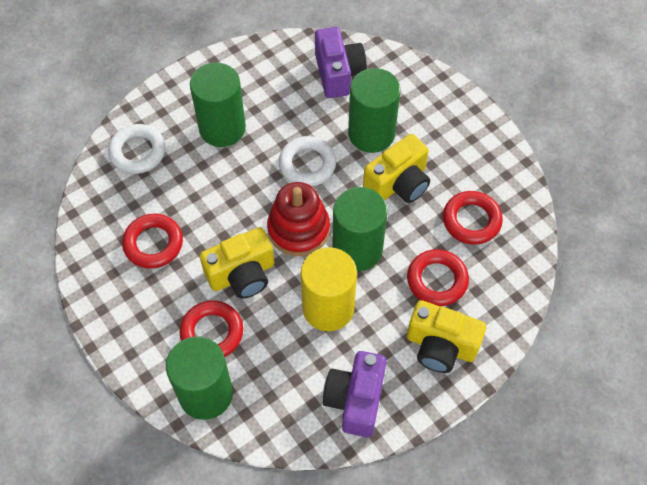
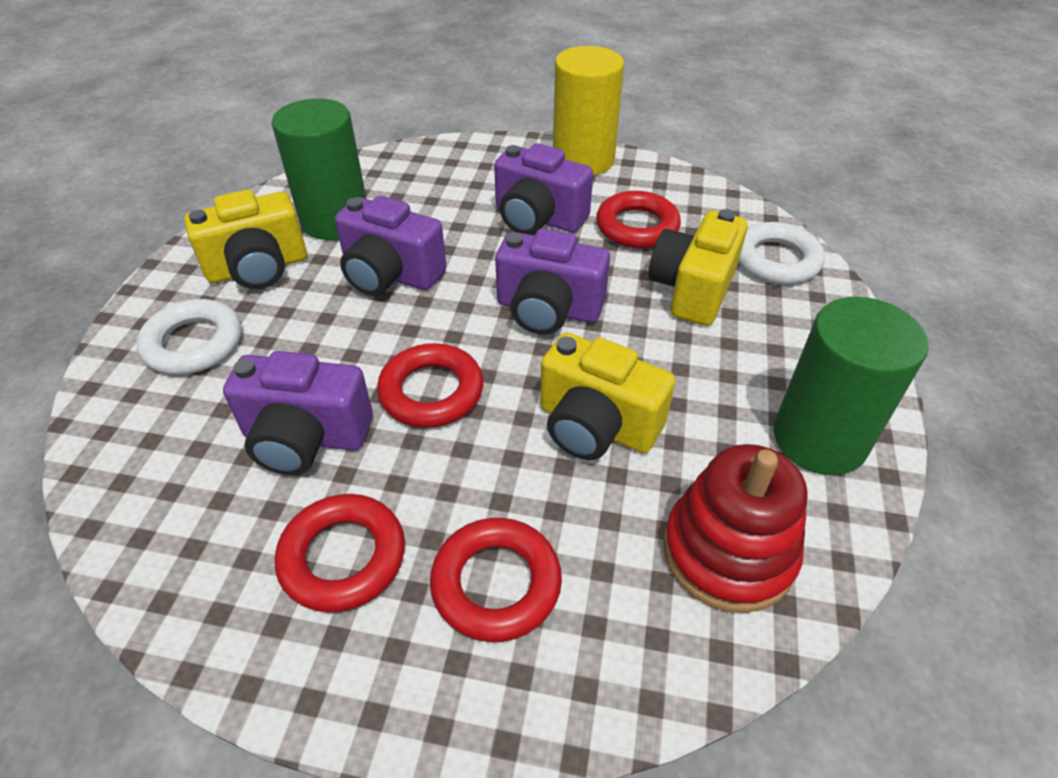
green cylinder: [166,337,233,420] [190,63,246,147] [332,187,388,271] [348,68,401,153] = 4 -> [272,98,367,240] [773,297,929,475] = 2
purple camera: [315,27,367,98] [323,351,387,437] = 2 -> [223,351,373,475] [335,195,446,296] [494,143,593,235] [495,229,610,335] = 4

